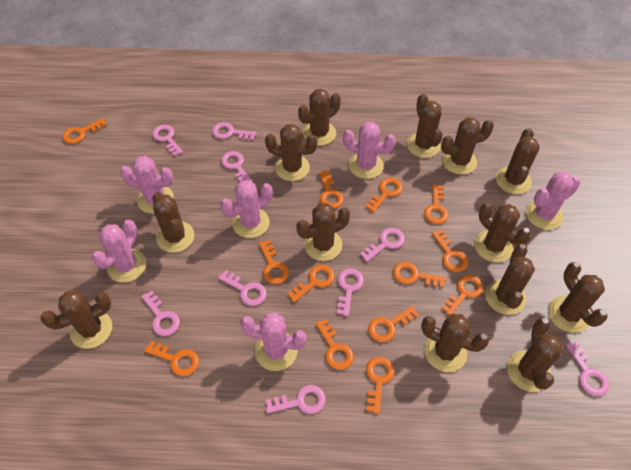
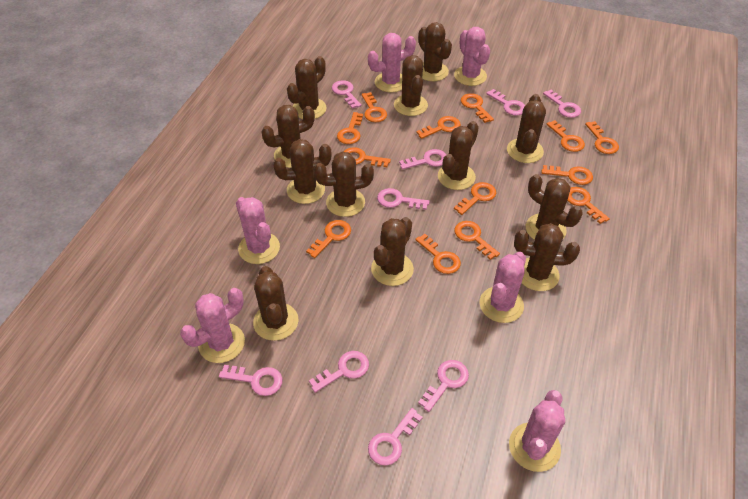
brown cactus: [40,290,112,349] [152,192,194,253] [265,124,318,181] [296,203,350,261] [298,89,341,146] [407,94,443,158] [421,314,489,372] [441,117,494,175] [474,202,531,262] [485,244,535,315] [496,128,540,194] [507,317,563,392] [548,262,608,333] = 13 -> [253,266,298,341] [262,105,315,168] [273,139,332,204] [287,56,327,119] [314,151,374,217] [371,217,414,286] [394,55,428,116] [418,22,452,82] [438,121,479,190] [507,94,546,163] [514,223,580,291] [526,174,583,240] = 12

